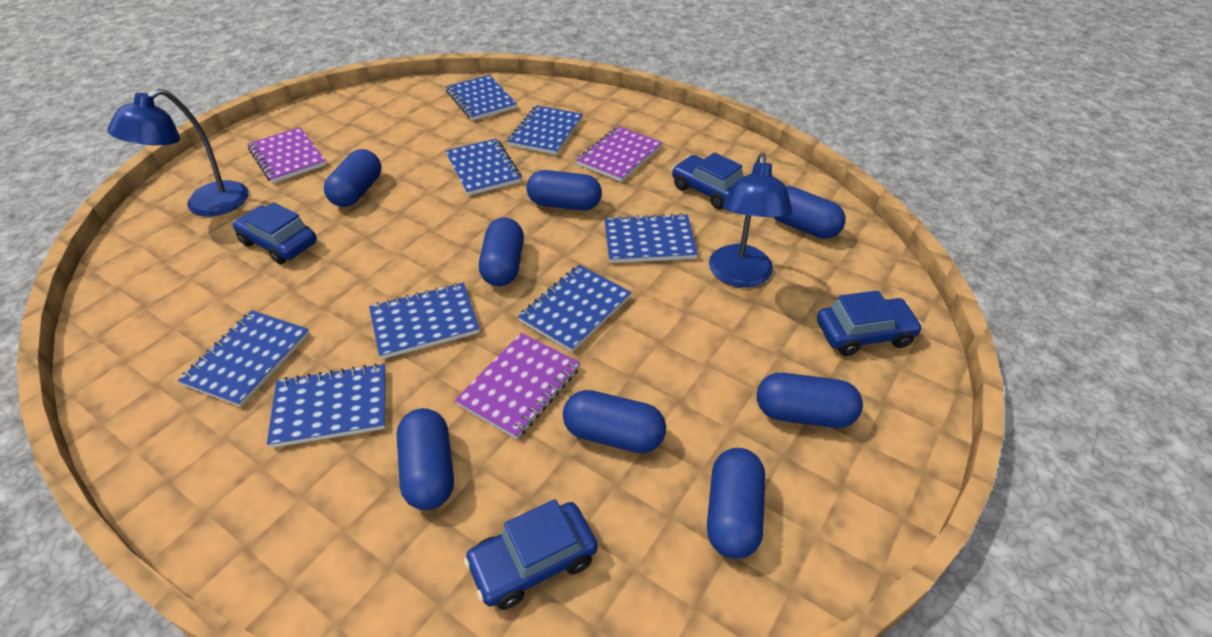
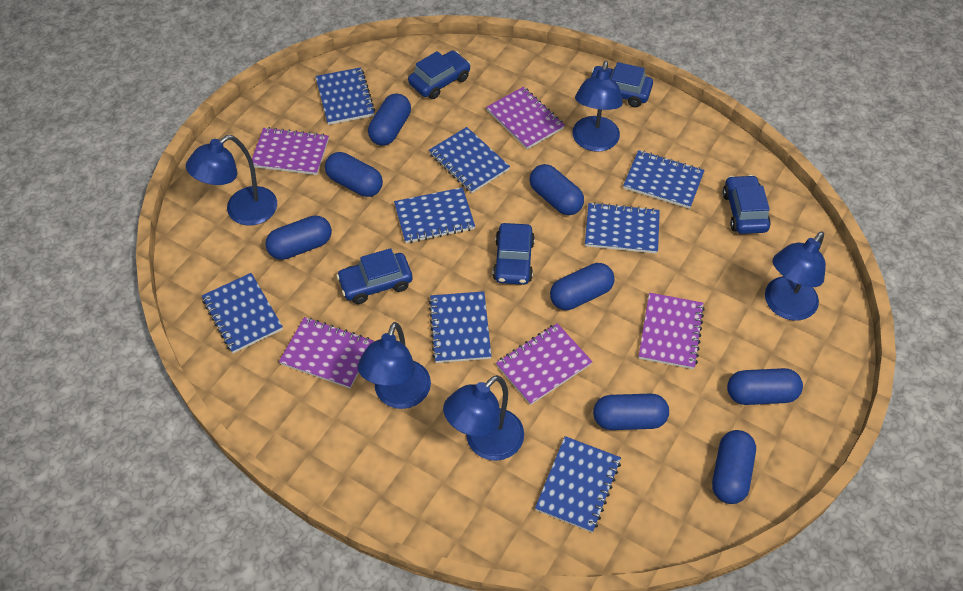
blue car: [233,202,317,264] [464,499,598,610] [672,152,743,209] [817,290,923,356] = 4 -> [336,248,413,304] [408,50,471,99] [493,223,535,285] [591,62,653,107] [723,175,771,234] = 5
blue lamp: [108,88,249,216] [709,153,792,288] = 2 -> [186,135,277,226] [358,322,431,409] [443,375,524,461] [572,61,623,152] [765,231,826,321] = 5
purple notebook: [248,127,326,183] [455,333,580,439] [576,126,663,182] = 3 -> [252,127,329,175] [279,317,374,389] [486,87,565,149] [496,323,593,405] [639,293,705,369] = 5

